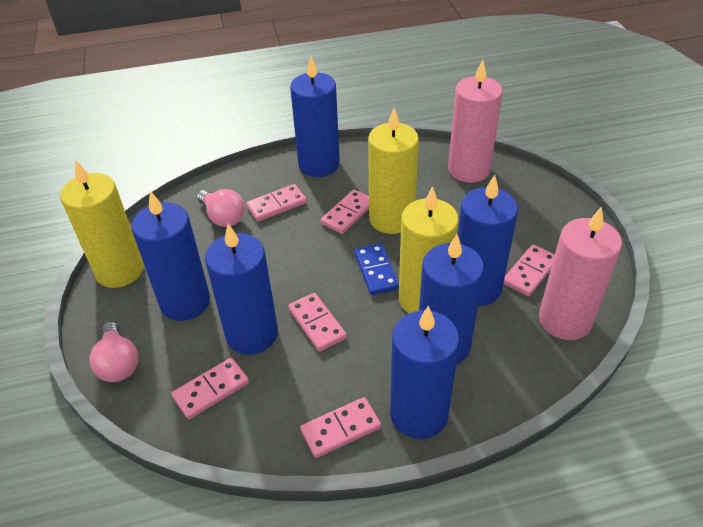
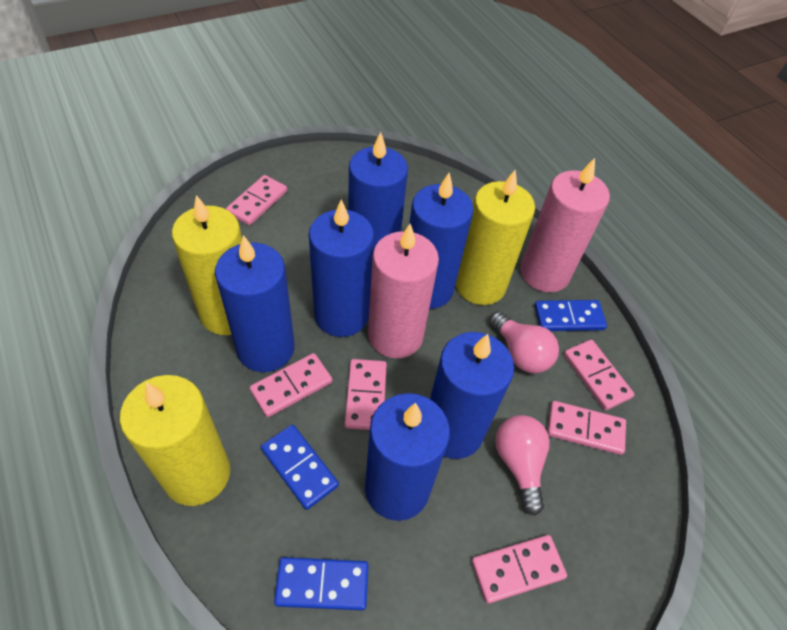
blue domino: [354,243,399,295] = 1 -> [261,424,339,510] [274,557,368,610] [534,300,607,331] = 3

